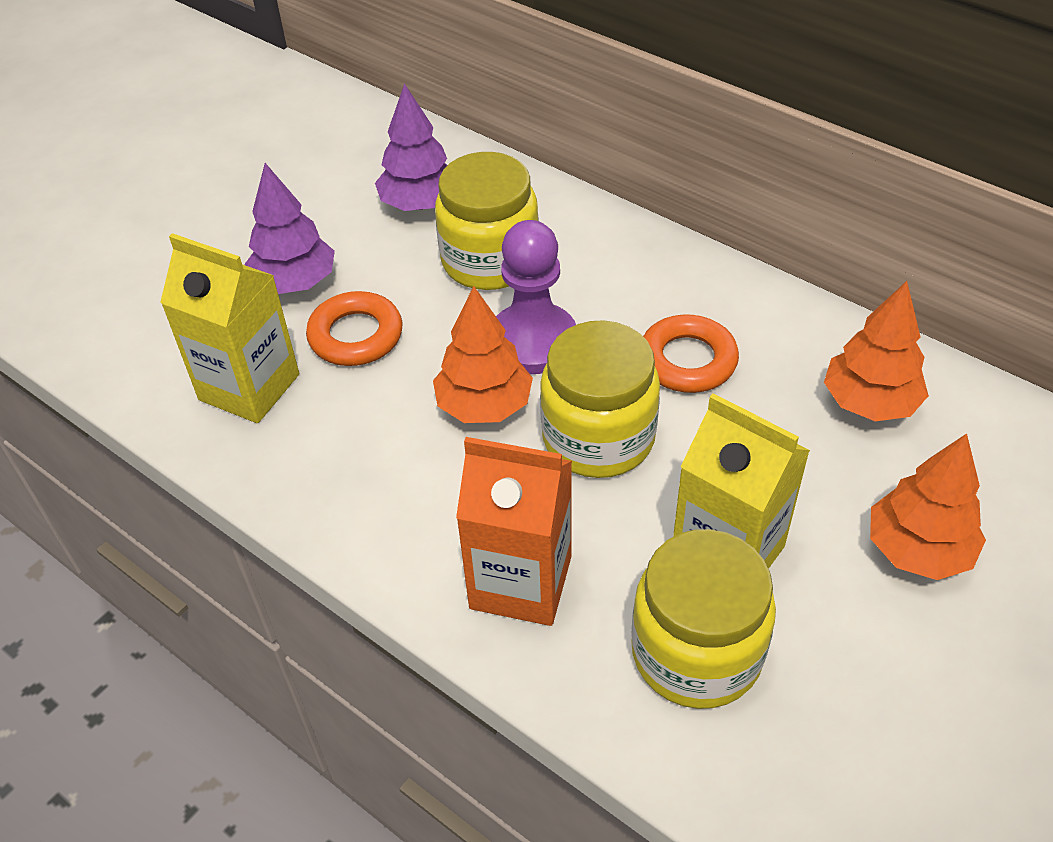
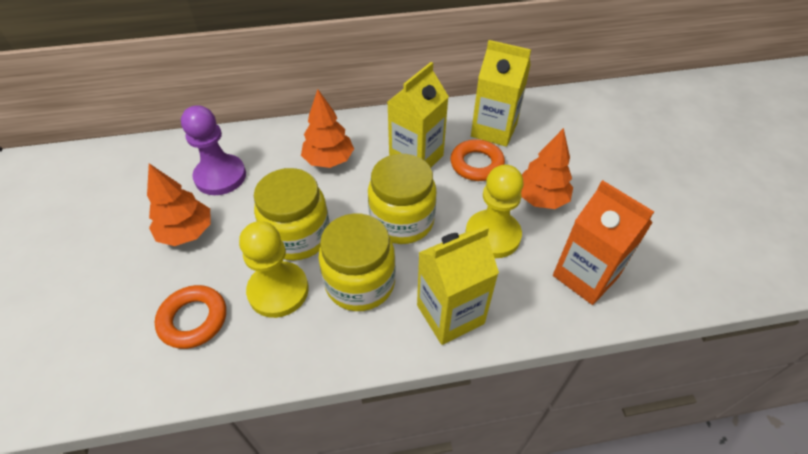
purple tree: [244,163,335,294] [375,83,447,211] = 2 -> none = 0
yellow carton: [160,233,299,423] [673,393,810,569] = 2 -> [388,62,449,167] [417,226,499,345] [471,40,531,147] = 3
yellow pawn: none = 0 -> [239,221,309,318] [466,165,524,258] = 2

